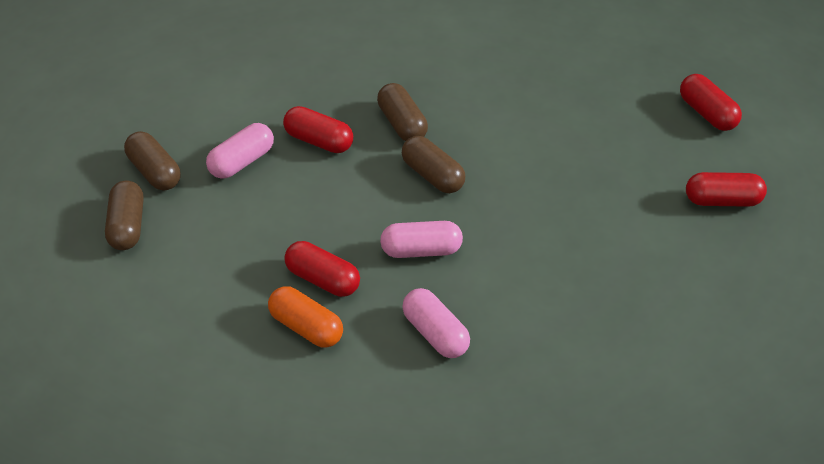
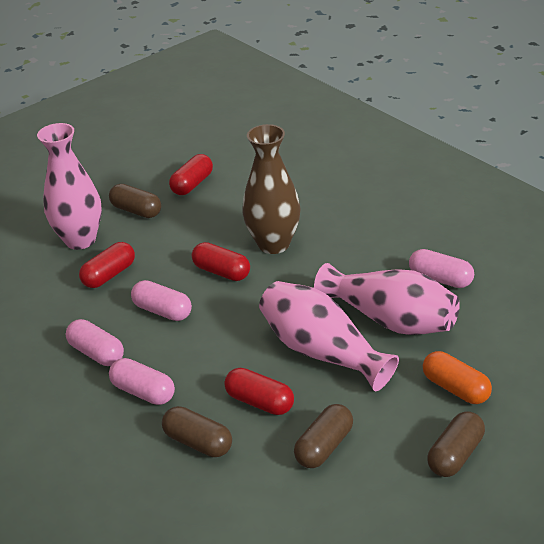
brown vase: none = 0 -> [242,124,300,254] = 1
pink capsule: [206,123,274,179] [380,221,463,258] [402,288,470,358] = 3 -> [66,319,124,366] [109,358,175,405] [131,280,192,321] [409,249,474,288] = 4
pink vase: none = 0 -> [37,123,102,250] [259,281,399,391] [314,263,460,335] = 3

